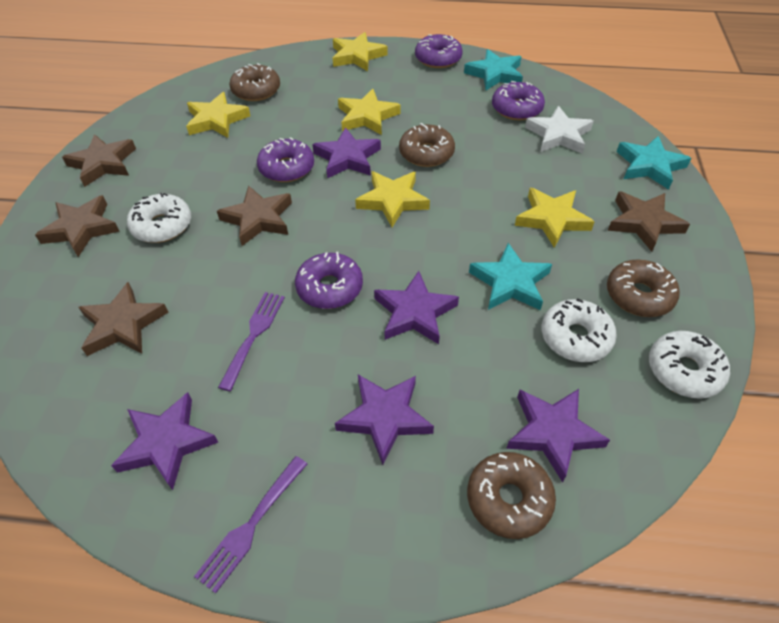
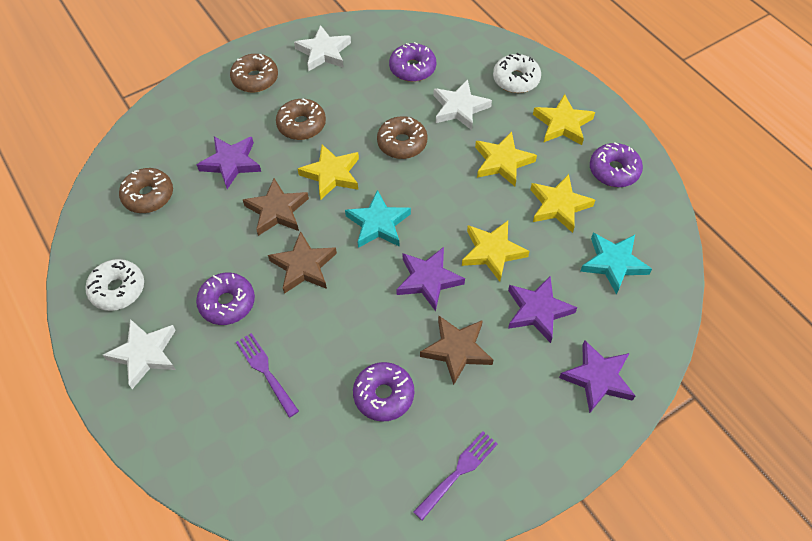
brown star: [35,195,120,257] [62,134,136,187] [78,282,169,356] [217,185,292,246] [608,192,690,252] = 5 -> [243,178,309,236] [268,231,337,294] [420,315,493,385] = 3
purple star: [111,392,218,490] [312,127,381,178] [335,375,434,465] [374,271,459,344] [506,389,610,482] = 5 -> [197,137,261,189] [396,247,465,311] [508,276,577,343] [559,340,635,413] = 4
turquoise star: [464,49,523,91] [469,243,552,310] [617,136,691,190] = 3 -> [345,190,411,248] [580,233,652,295] = 2
white donut: [127,193,191,243] [542,298,617,362] [649,331,730,399] = 3 -> [85,259,144,311] [493,53,541,93] = 2
white star: [525,106,594,154] = 1 -> [103,319,176,389] [294,25,351,72] [434,79,492,130] = 3

